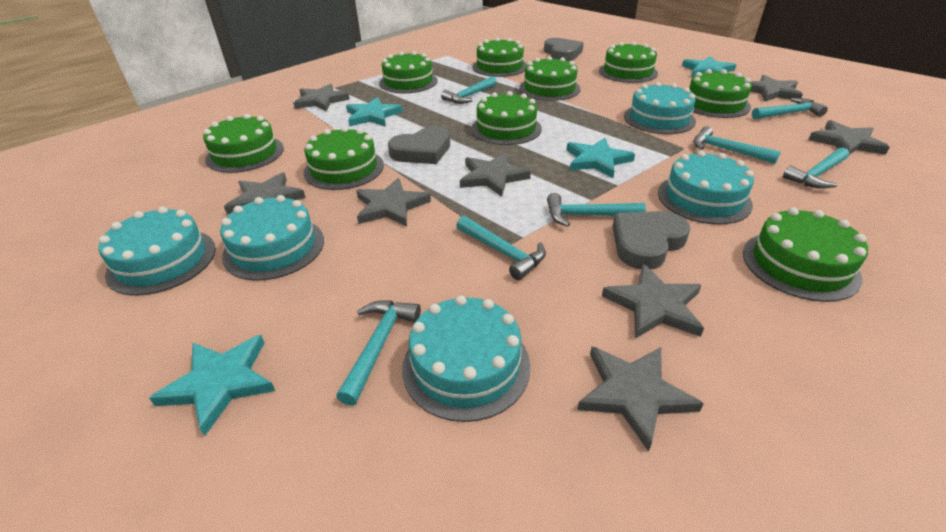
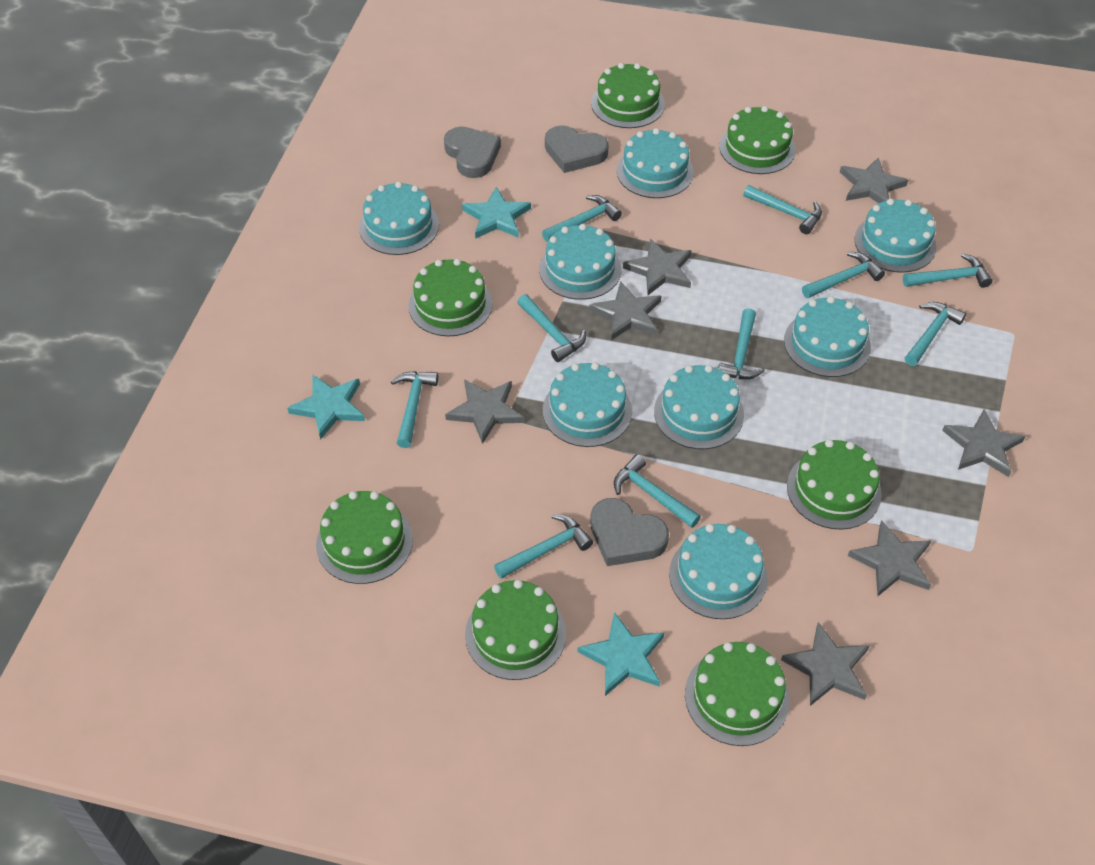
green cake: [203,114,284,173] [304,126,384,190] [379,51,438,93] [471,91,542,145] [472,38,527,77] [519,56,581,101] [599,42,658,83] [689,69,752,118] [743,208,868,302] = 9 -> [316,491,413,584] [409,259,493,336] [465,580,566,680] [591,63,665,128] [685,642,790,746] [719,106,796,174] [787,439,882,530] = 7
grey star: [224,172,306,214] [293,84,350,111] [356,178,431,227] [460,153,531,197] [577,347,704,452] [602,264,704,339] [750,75,803,102] [808,120,890,155] = 8 -> [445,379,524,444] [589,281,662,341] [623,239,692,295] [781,622,869,706] [840,158,908,203] [848,520,931,596] [942,409,1025,477] = 7
turquoise cake: [99,207,216,296] [220,195,324,281] [402,295,530,422] [624,82,696,134] [658,151,754,225] = 5 -> [359,182,439,255] [539,224,621,300] [543,362,632,447] [616,128,694,198] [654,365,744,449] [669,524,768,619] [784,296,871,377] [854,199,937,273] = 8
turquoise hammer: [336,300,421,406] [441,76,497,104] [456,216,546,280] [547,193,646,227] [694,126,781,164] [752,98,828,119] [783,147,849,188] = 7 -> [391,371,438,448] [494,514,593,579] [517,294,586,362] [542,195,622,242] [614,454,701,528] [718,308,765,379] [743,185,822,234] [802,252,885,298] [903,254,992,288] [905,302,966,366] = 10
turquoise star: [149,335,275,436] [346,97,403,127] [567,138,635,178] [682,56,736,77] = 4 -> [287,374,365,440] [462,187,531,239] [578,612,664,696] = 3

